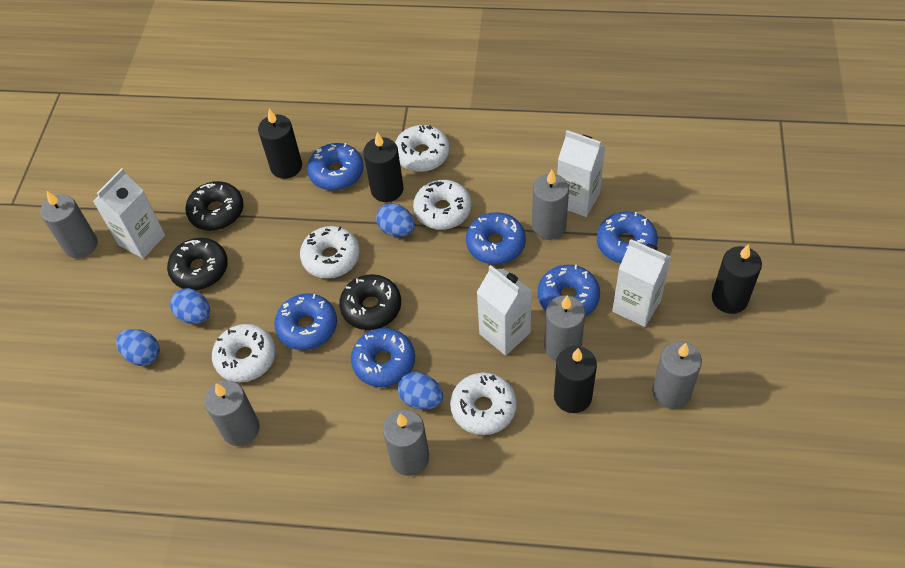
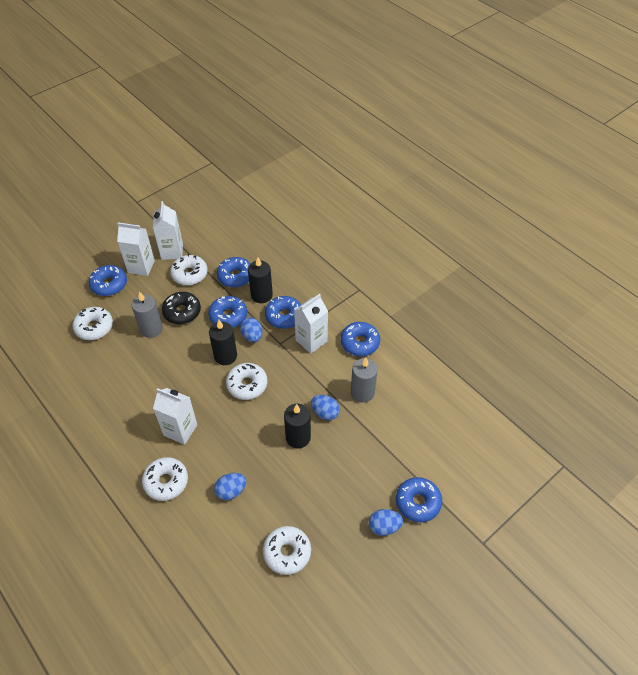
black candle: [258,109,302,179] [363,132,404,202] [554,346,597,413] [712,244,762,314] = 4 -> [209,320,237,365] [248,257,273,303] [284,404,311,448] = 3
black donut: [167,238,228,290] [185,181,244,231] [339,274,401,330] = 3 -> [162,292,201,324] = 1
grey candle: [40,191,97,258] [204,380,260,446] [383,409,429,476] [532,170,569,240] [544,296,585,361] [652,341,702,409] = 6 -> [132,291,163,338] [351,358,378,403] = 2

